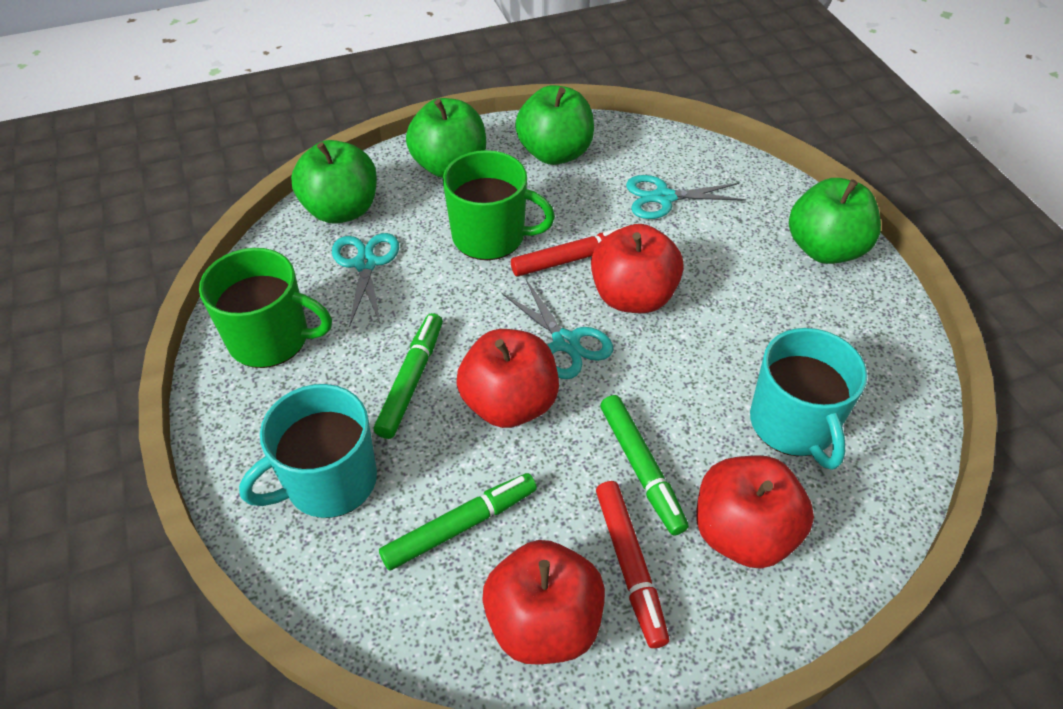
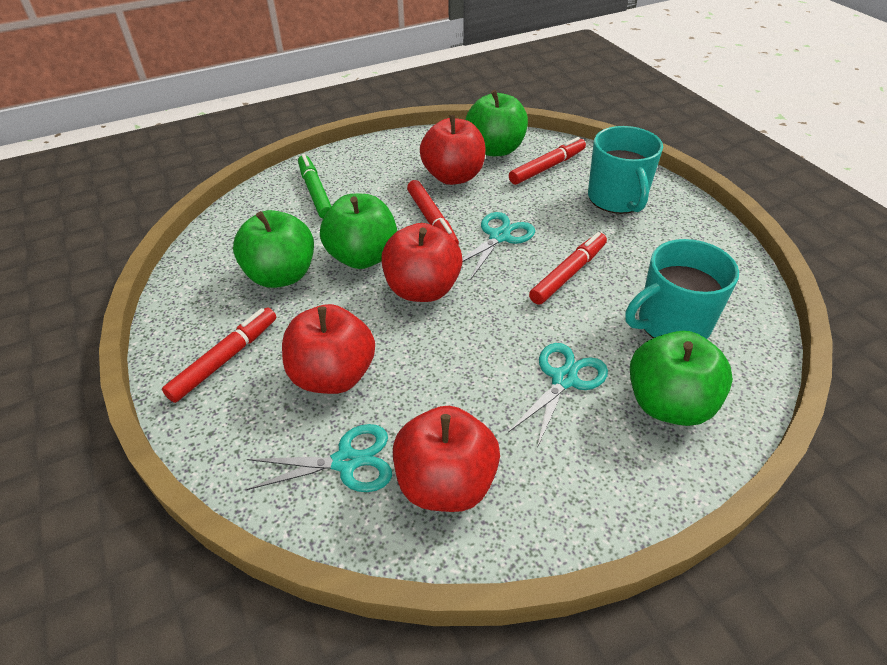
green marker: [374,313,443,439] [379,473,537,571] [600,395,689,536] = 3 -> [298,154,331,219] = 1
green mug: [199,248,332,368] [443,150,555,260] = 2 -> none = 0
red marker: [511,226,626,276] [596,481,670,648] = 2 -> [162,308,276,403] [407,180,459,245] [509,137,586,185] [529,232,607,305] = 4

